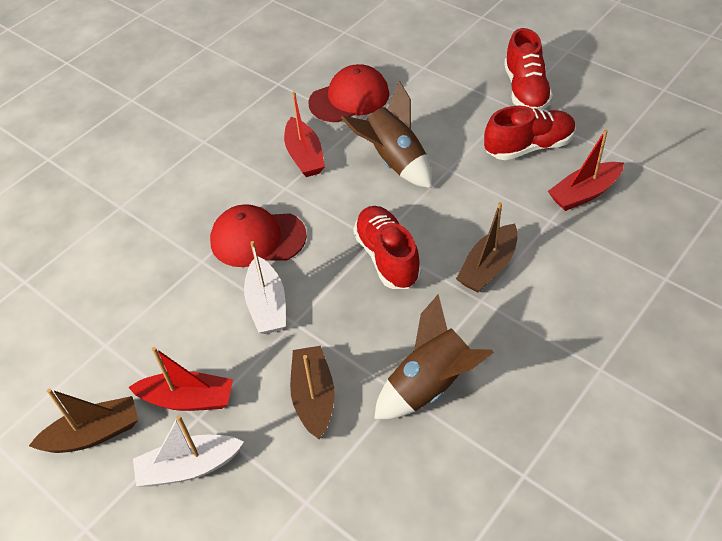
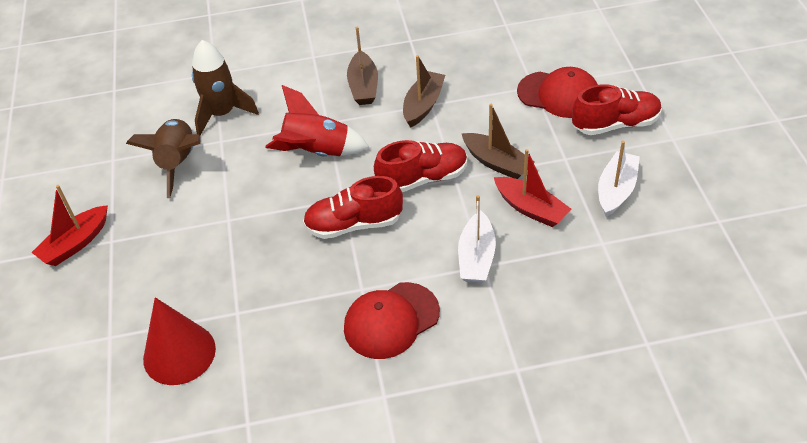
red boat: [128,347,233,411] [284,92,325,177] [548,129,624,211] = 3 -> [31,185,108,266] [494,149,571,227] = 2
red cone: none = 0 -> [143,297,216,385] = 1
red rocket: none = 0 -> [265,85,369,156] = 1

